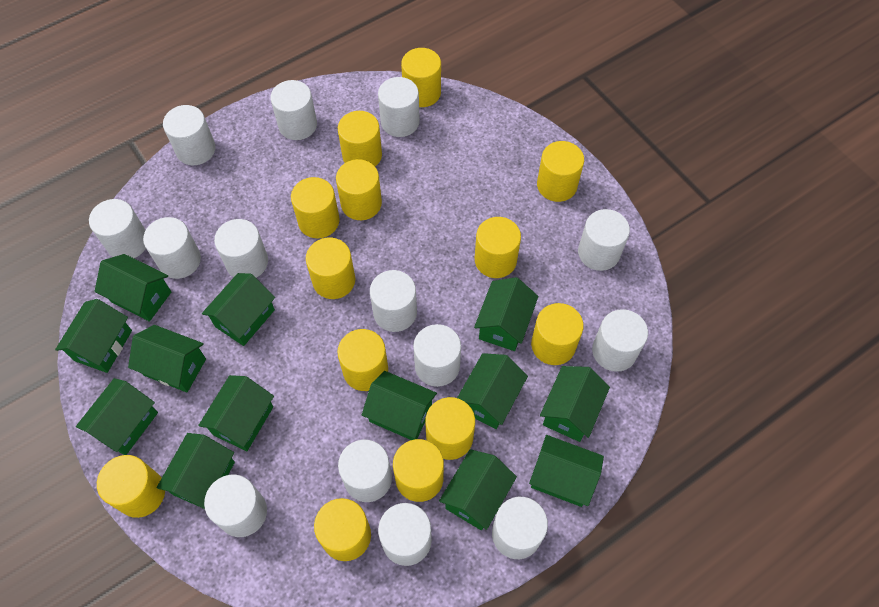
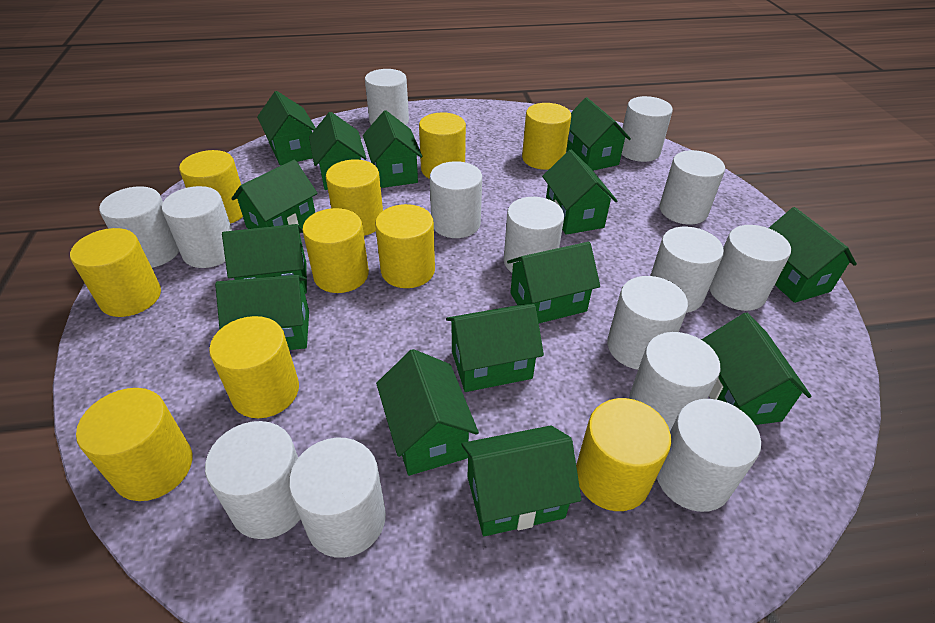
green house: [55,299,132,373] [76,378,158,455] [95,254,171,322] [128,325,206,392] [157,433,235,509] [198,375,274,451] [202,273,275,346] [362,371,437,440] [439,449,517,530] [457,353,528,429] [474,277,538,351] [529,435,604,507] [540,366,610,442] = 13 -> [215,275,309,350] [222,224,307,294] [231,160,318,229] [257,91,316,165] [309,112,366,190] [363,110,423,188] [376,349,479,476] [446,304,544,392] [461,426,581,536] [507,242,600,323] [542,150,617,235] [566,97,631,171] [701,313,812,425] [769,207,857,303] = 14
yellow cylinder: [97,455,165,518] [291,177,340,238] [306,238,355,299] [314,498,371,561] [336,159,382,220] [337,329,388,391] [338,111,382,166] [393,439,444,502] [401,48,441,107] [425,397,475,460] [475,217,521,278] [531,303,584,365] [537,141,584,202] = 13 -> [70,228,161,317] [76,388,192,501] [179,150,243,224] [209,316,299,418] [302,208,369,293] [326,159,383,236] [375,204,435,288] [419,112,466,179] [522,103,571,170] [576,398,671,511] = 10

